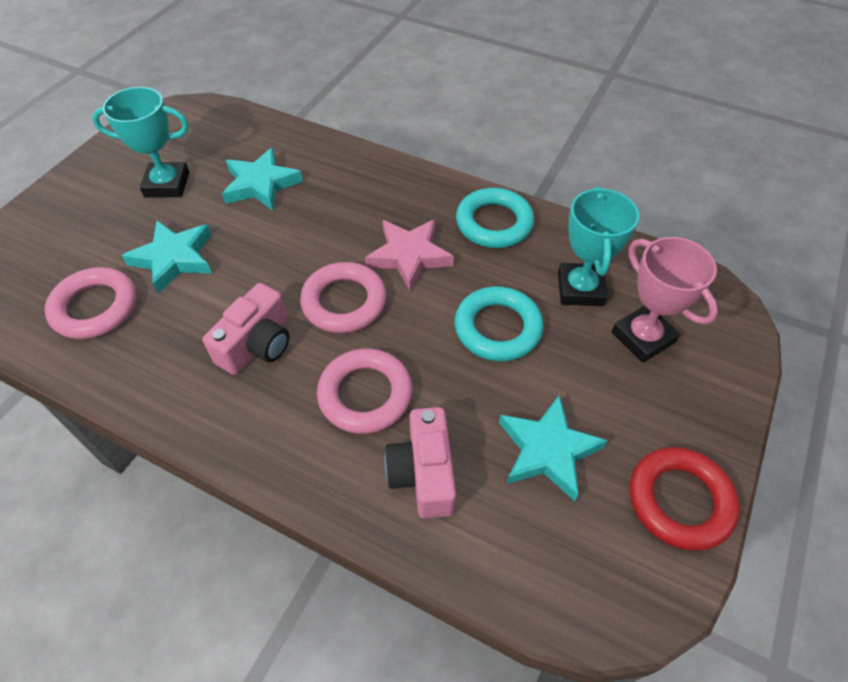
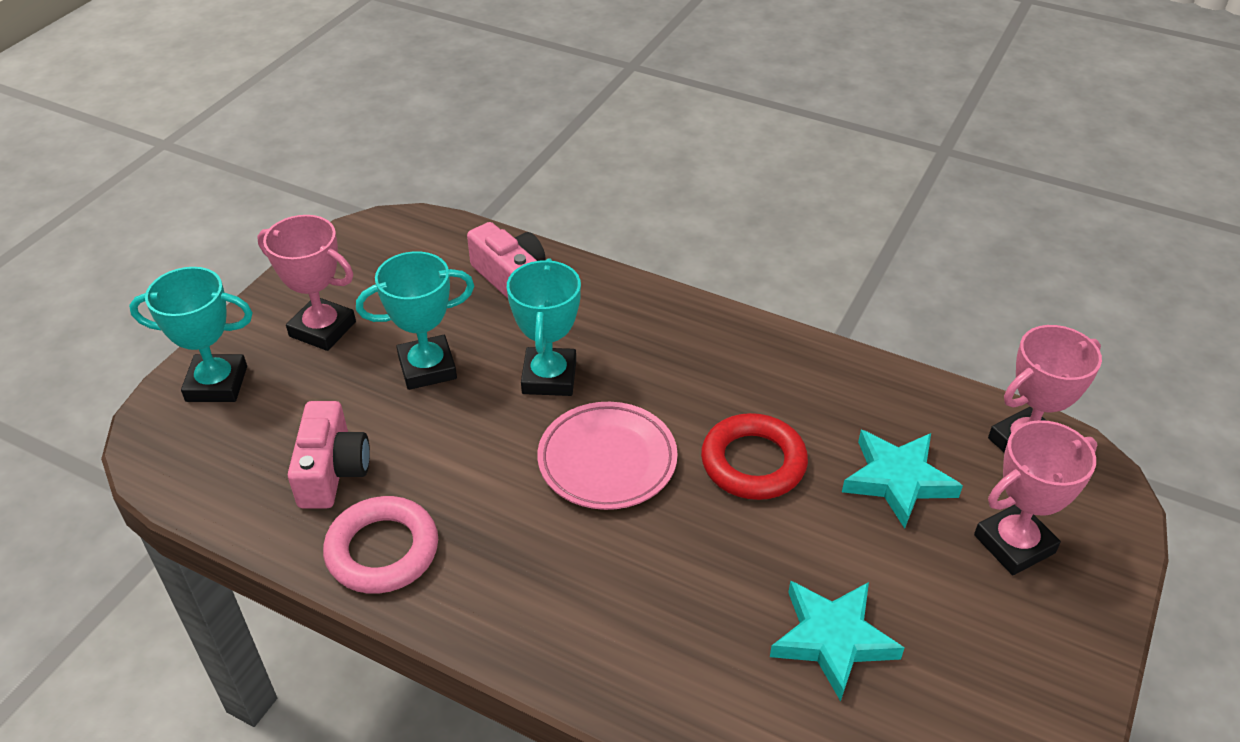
pink plate: none = 0 -> [537,402,678,510] = 1
pink ring: [45,267,137,339] [300,262,387,333] [317,348,413,434] = 3 -> [323,496,438,594] = 1
pink star: [365,219,454,291] = 1 -> none = 0
pink trophy: [612,237,718,363] = 1 -> [257,215,356,351] [974,420,1097,575] [988,325,1102,453] = 3
turquoise ring: [455,286,544,362] [456,188,534,248] = 2 -> none = 0
turquoise star: [121,221,212,294] [222,148,303,211] [499,395,608,501] = 3 -> [770,581,904,701] [842,430,963,529] = 2
turquoise trophy: [92,87,189,197] [558,186,639,306] = 2 -> [129,267,253,402] [356,251,474,390] [507,258,581,396] = 3

